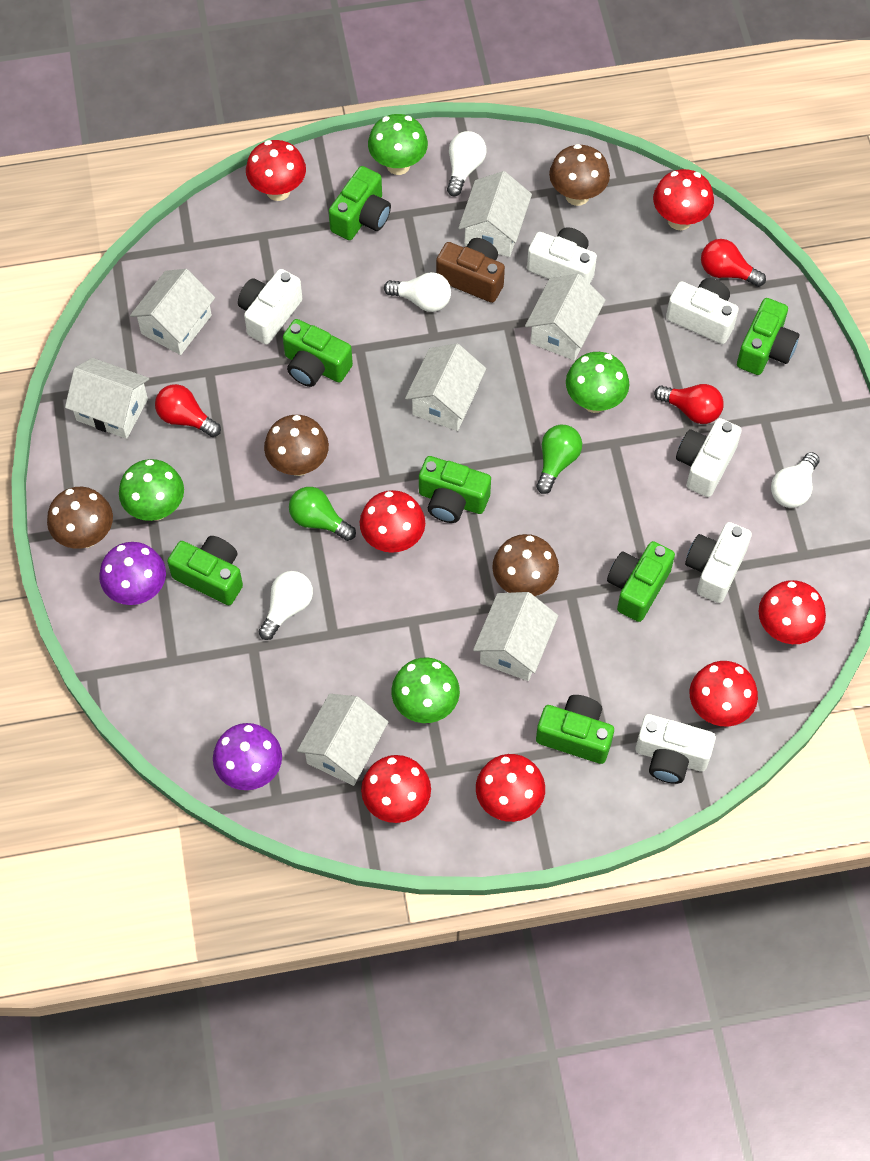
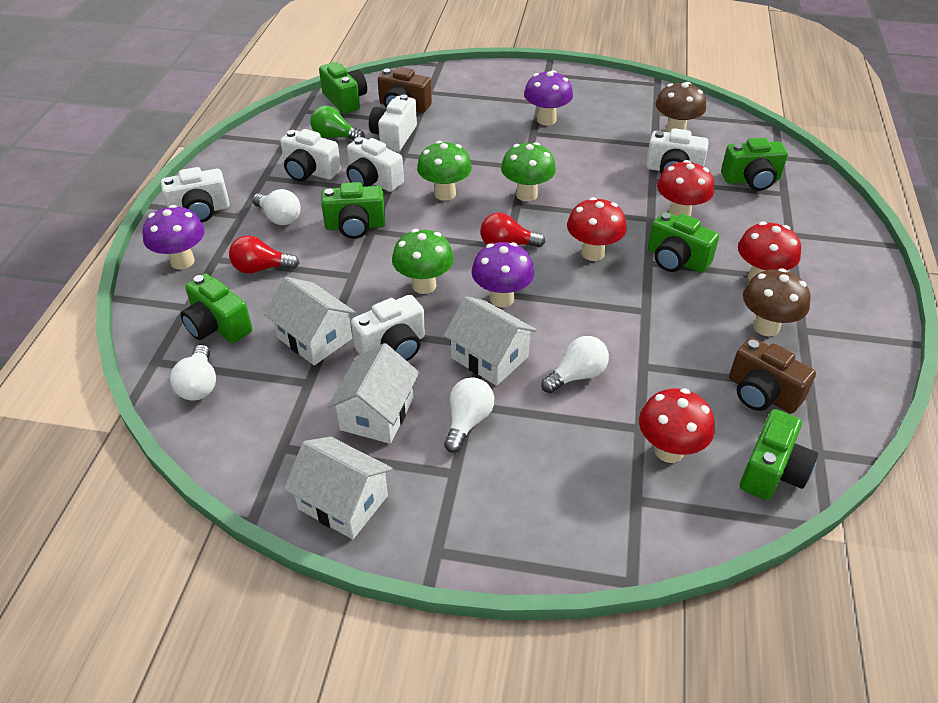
brown camera: [436,238,505,303] = 1 -> [378,67,432,113] [729,337,816,413] = 2
brown mushroom: [47,487,113,549] [264,415,329,476] [492,534,559,596] [549,144,610,206] = 4 -> [655,82,706,133] [743,268,811,336] = 2
green camera: [167,536,243,605] [283,319,353,387] [329,166,391,240] [419,456,491,523] [536,695,614,764] [607,541,675,622] [737,298,799,375] = 7 -> [180,273,252,343] [319,62,367,114] [321,182,385,239] [648,212,719,273] [721,138,788,191] [740,409,818,500] = 6
green light bulb: [289,487,356,541] [536,425,582,494] = 2 -> [310,106,365,140] = 1
green mushroom: [119,459,184,521] [368,114,428,175] [391,658,460,723] [566,352,629,413] = 4 -> [392,229,454,294] [417,141,472,201] [501,142,556,202] = 3
purple mushroom: [99,542,166,605] [213,723,282,790] = 2 -> [143,205,205,269] [471,242,534,307] [524,70,573,126] = 3
red light bulb: [155,384,221,437] [654,384,724,424] [701,239,766,287] = 3 -> [229,235,299,274] [480,212,545,248] = 2
red mushroom: [246,140,306,201] [360,490,425,553] [361,755,431,823] [476,754,545,822] [653,169,714,230] [690,661,758,727] [758,580,826,644] = 7 -> [567,197,627,261] [639,388,715,463] [657,160,714,217] [738,222,801,281] = 4
white house: [65,358,149,439] [130,269,215,355] [297,694,388,786] [405,344,486,431] [458,171,532,257] [473,592,558,681] [525,274,605,361] = 7 -> [264,277,356,365] [284,437,393,539] [327,343,420,444] [444,296,537,386] = 4

